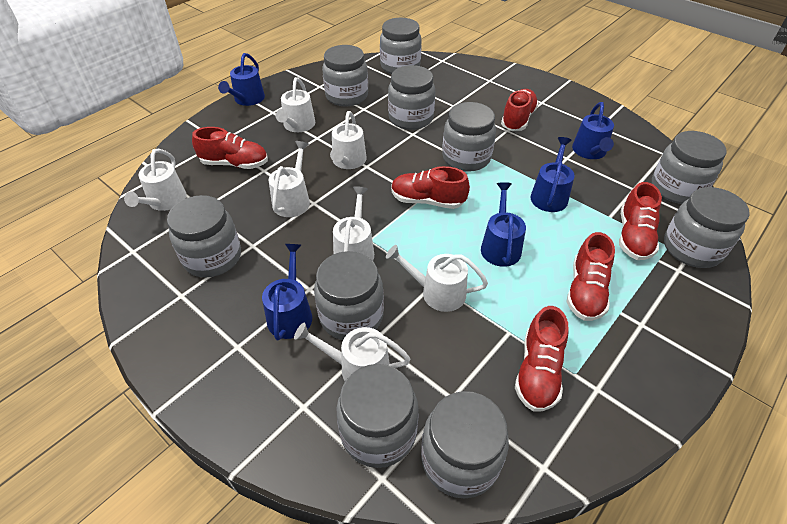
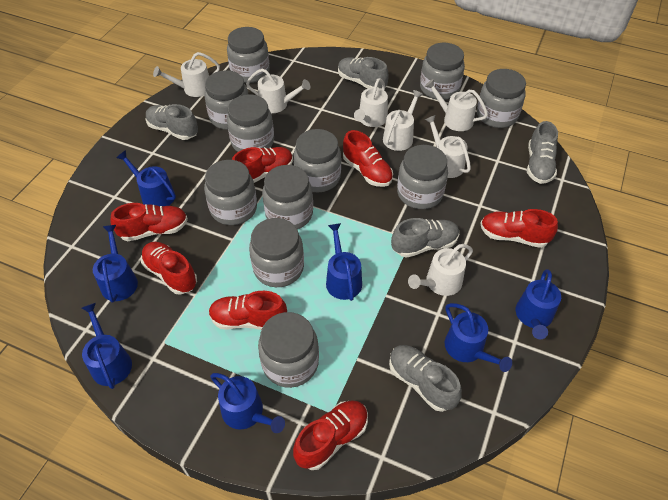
blue watering can: [218,53,265,106] [262,244,312,341] [481,182,526,267] [531,137,574,212] [572,102,614,159] = 5 -> [82,303,132,389] [93,225,138,303] [116,150,176,206] [210,373,285,433] [326,223,362,301] [445,303,512,372] [516,269,561,339] = 7
grey jar: [167,195,241,277] [314,251,384,340] [322,45,368,106] [337,364,419,468] [380,18,422,74] [388,65,435,130] [421,391,509,498] [442,102,496,172] [652,131,727,204] [664,187,750,268] = 10 -> [204,70,248,130] [204,160,257,225] [227,27,270,83] [227,94,274,152] [249,218,304,287] [258,312,319,388] [262,165,313,229] [294,129,341,192] [397,145,448,209] [420,43,465,100] [477,69,526,128] = 11
grey shoe: none = 0 -> [146,104,198,140] [338,57,389,89] [389,345,462,412] [391,218,459,258] [527,121,558,184] = 5
red shoe: [192,127,268,169] [391,166,470,209] [501,89,539,131] [515,306,569,412] [567,232,615,321] [619,182,662,260] = 6 -> [110,203,188,241] [141,242,197,295] [209,291,287,330] [232,147,293,183] [293,400,368,470] [343,130,393,187] [480,209,558,248] = 7

